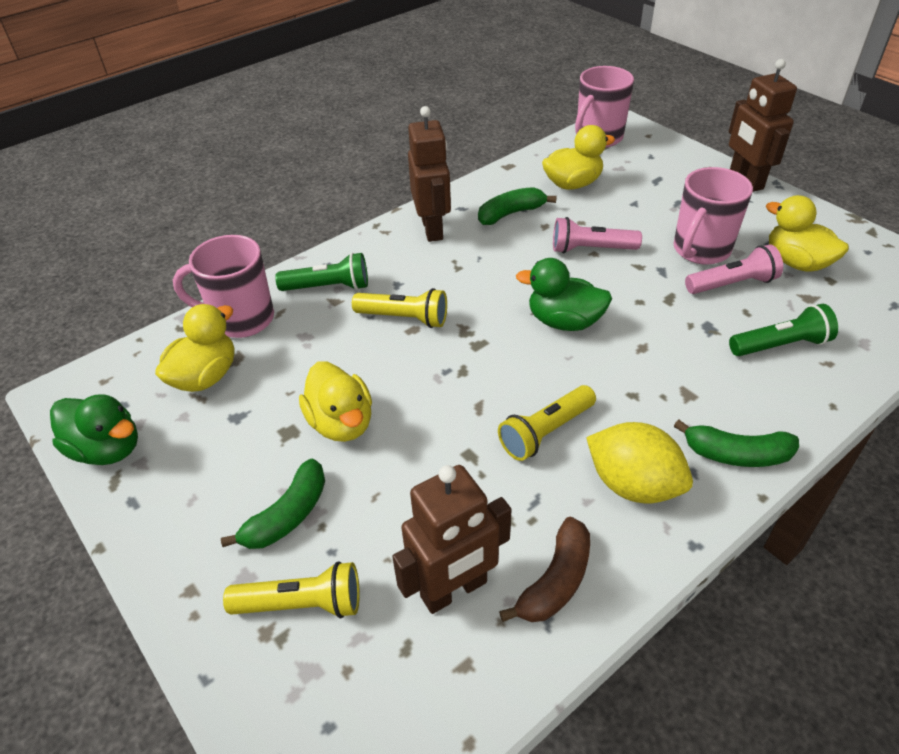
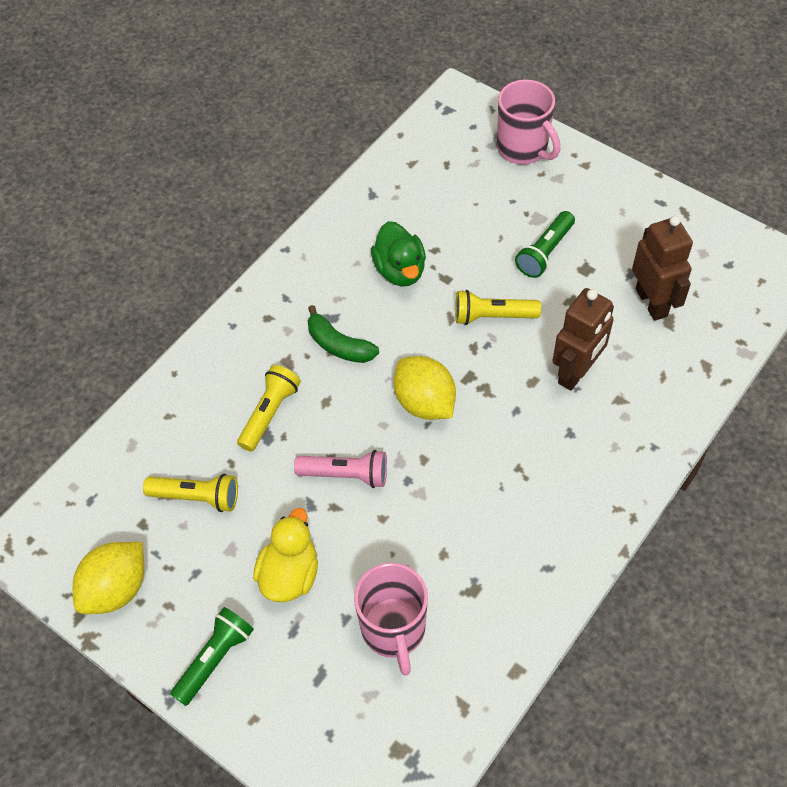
brown banana: [499,517,590,622] = 1 -> none = 0
brown robot: [392,465,512,614] [408,106,451,242] [729,59,797,192] = 3 -> [552,288,614,391] [632,216,693,321] = 2
green banana: [221,459,325,549] [478,187,557,225] [674,420,799,467] = 3 -> [308,305,379,363] = 1
green duck: [50,394,138,465] [516,258,612,331] = 2 -> [371,221,426,287] = 1
pink flashlight: [553,217,642,253] [685,244,783,294] = 2 -> [294,450,387,488] = 1
pink mug: [173,235,274,338] [575,66,634,148] [674,167,753,265] = 3 -> [354,563,428,676] [497,79,560,165] = 2
yellow duck: [155,304,234,392] [299,361,372,442] [542,125,615,190] [766,195,849,272] = 4 -> [253,508,318,602] = 1
yellow lemon: [586,422,693,503] = 1 -> [73,542,144,614] [394,356,456,420] = 2

